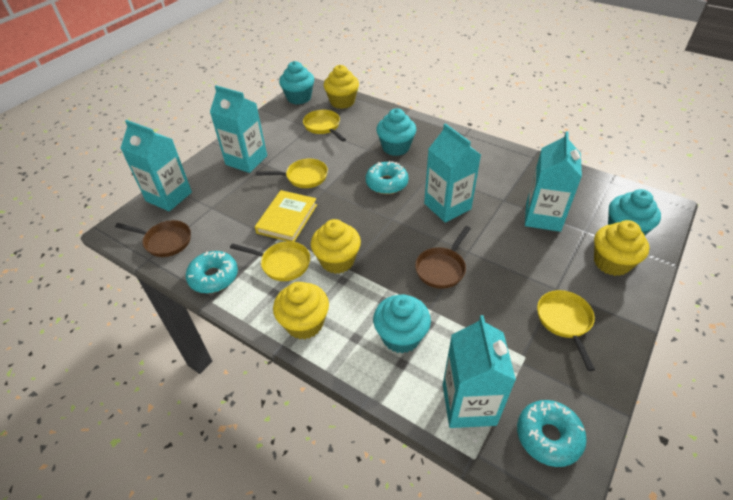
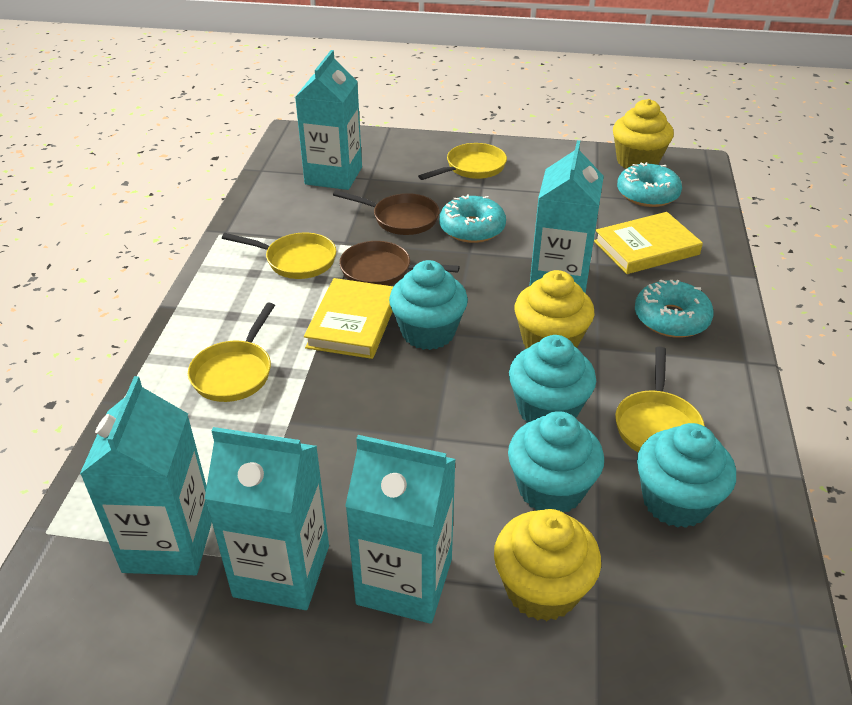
yellow book: [255,190,317,242] = 1 -> [304,278,394,359] [594,212,703,274] = 2
yellow cupcake: [273,282,329,339] [311,219,361,274] [324,65,359,109] [594,220,650,276] = 4 -> [494,509,601,621] [514,270,594,349] [613,99,674,168] = 3

